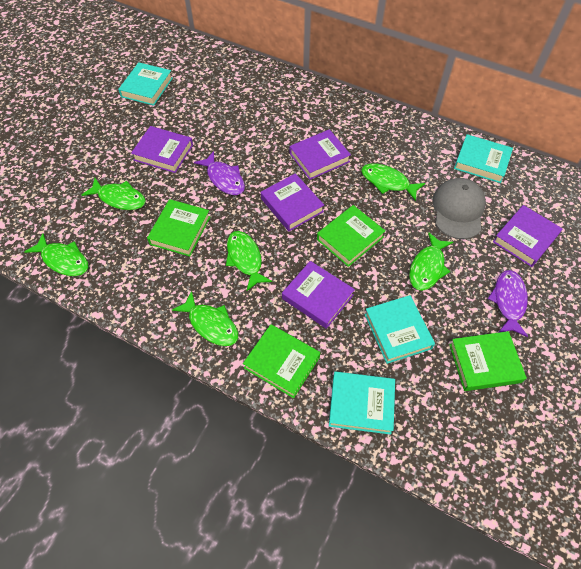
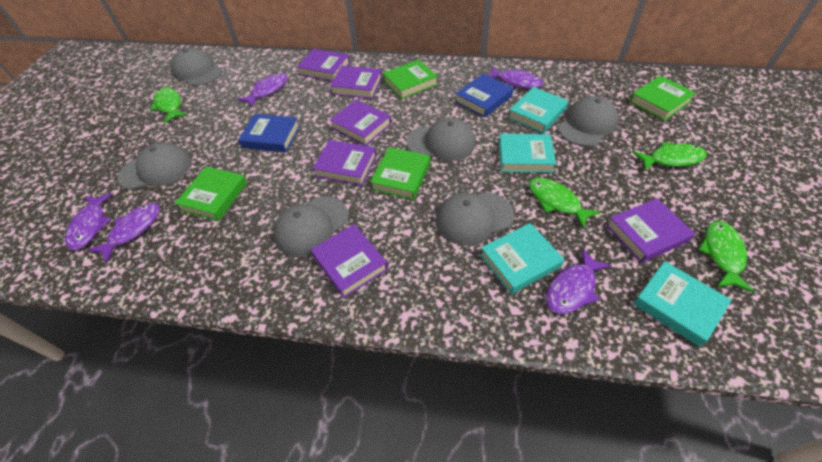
blue book: none = 0 -> [238,114,300,152] [455,74,514,117] = 2
green fish: [24,233,88,276] [82,178,146,210] [172,291,238,346] [226,231,272,291] [361,164,425,201] [409,232,453,291] = 6 -> [150,87,187,123] [529,178,600,229] [633,142,707,171] [698,221,755,293] = 4
grey cap: [432,178,486,239] = 1 -> [117,142,192,190] [171,48,222,86] [273,197,349,257] [406,118,476,161] [436,192,514,245] [558,96,618,146] = 6
purple book: [131,126,193,173] [261,173,324,231] [282,261,355,329] [290,129,351,180] [493,205,562,267] = 5 -> [297,49,350,81] [311,224,388,298] [312,140,377,186] [329,100,392,146] [330,65,382,99] [606,198,695,263] = 6
purple fish: [194,151,245,195] [488,270,528,337] = 2 -> [65,193,113,250] [88,203,160,262] [237,73,288,108] [487,66,543,89] [546,249,611,314] = 5

